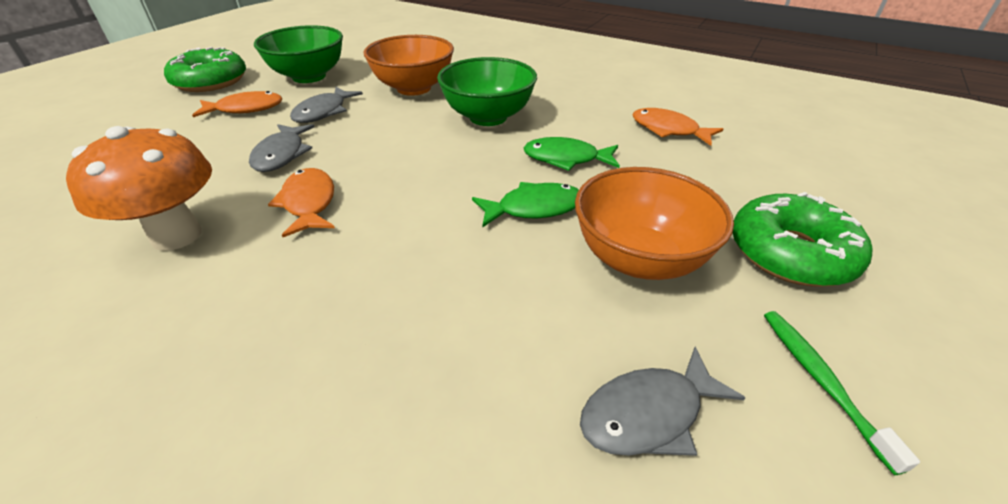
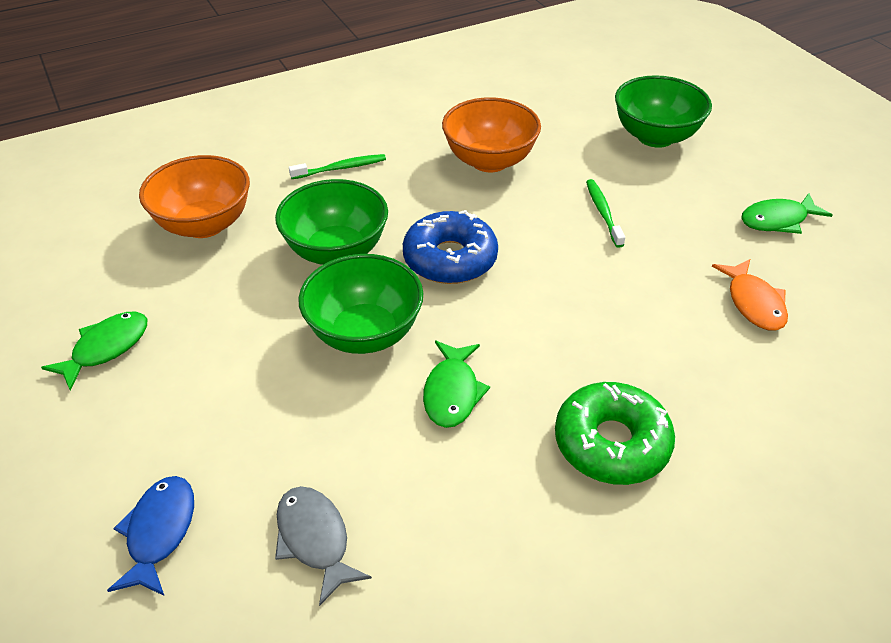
blue donut: none = 0 -> [403,210,498,284] = 1
blue fish: none = 0 -> [107,476,194,596] = 1
green bowl: [254,25,343,83] [437,57,537,126] = 2 -> [275,179,388,265] [298,254,423,354] [615,75,712,148] = 3
green donut: [164,47,246,92] [733,192,872,287] = 2 -> [555,382,675,485] = 1
green fish: [472,182,579,228] [524,137,620,171] = 2 -> [41,311,147,391] [423,341,490,428] [741,193,833,234] = 3
green toothbrush: [764,311,920,475] = 1 -> [289,154,386,179] [586,179,625,248] = 2
grey fish: [249,124,314,172] [290,87,363,123] [580,347,745,456] = 3 -> [275,486,372,606] = 1
orange fish: [192,91,282,117] [268,168,335,237] [633,108,723,146] = 3 -> [712,259,788,331] = 1
orange mushroom: [66,126,212,251] = 1 -> none = 0

